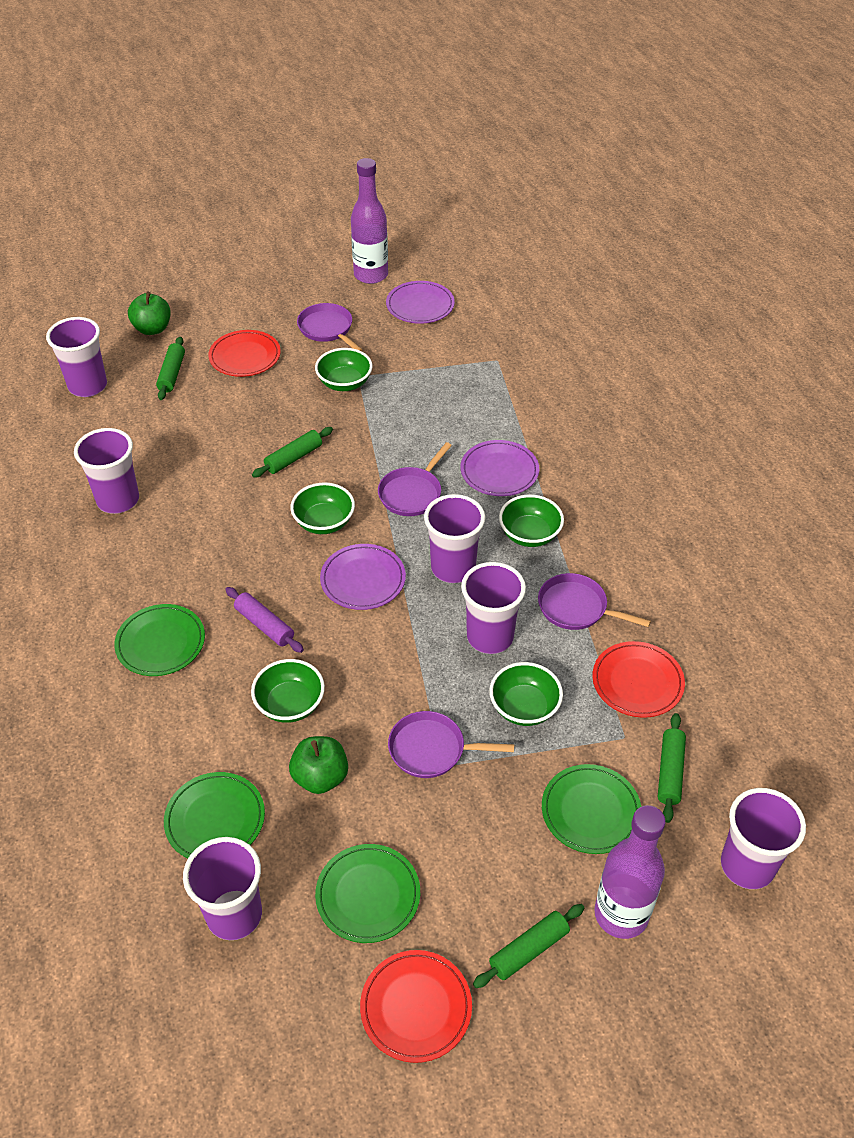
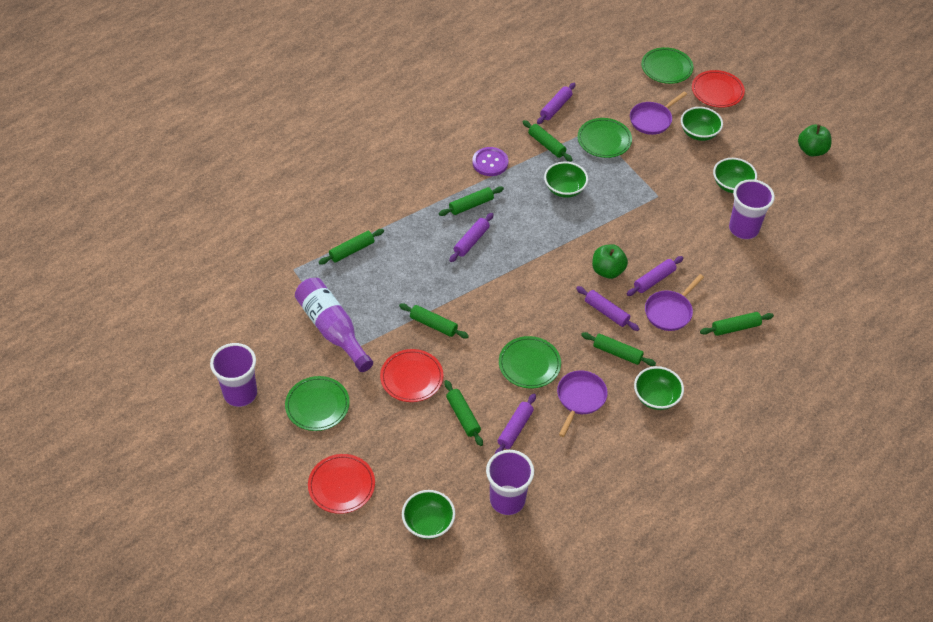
green rolling pin: [156,337,185,400] [252,427,333,478] [473,904,584,988] [658,713,686,823] = 4 -> [319,229,384,265] [399,303,469,339] [439,186,504,216] [444,380,483,446] [523,120,573,161] [581,332,656,366] [700,312,774,336] = 7
purple bottle: [351,158,388,284] [594,805,666,939] = 2 -> [295,278,373,372] = 1
purple button: none = 0 -> [472,147,508,176] = 1
purple cup: [46,317,107,397] [74,428,139,514] [183,837,262,940] [424,494,485,583] [461,562,526,654] [721,788,806,889] = 6 -> [210,343,257,407] [486,450,534,515] [729,179,775,239] = 3
purple pan: [297,303,362,351] [378,442,452,516] [388,711,514,778] [538,573,651,630] = 4 -> [557,370,608,437] [630,92,687,135] [645,274,704,331] = 3
purple plate: [320,544,406,610] [386,281,455,324] [461,440,539,496] = 3 -> none = 0
purple rolling pin: [225,587,304,653] = 1 -> [449,213,494,262] [495,393,536,454] [537,83,576,124] [576,286,639,331] [627,256,683,296] = 5

